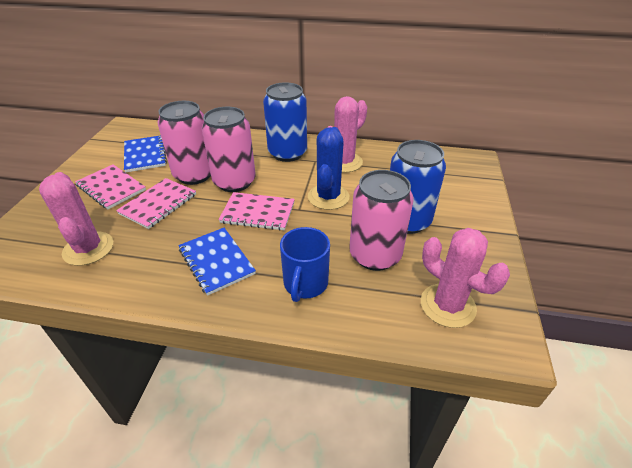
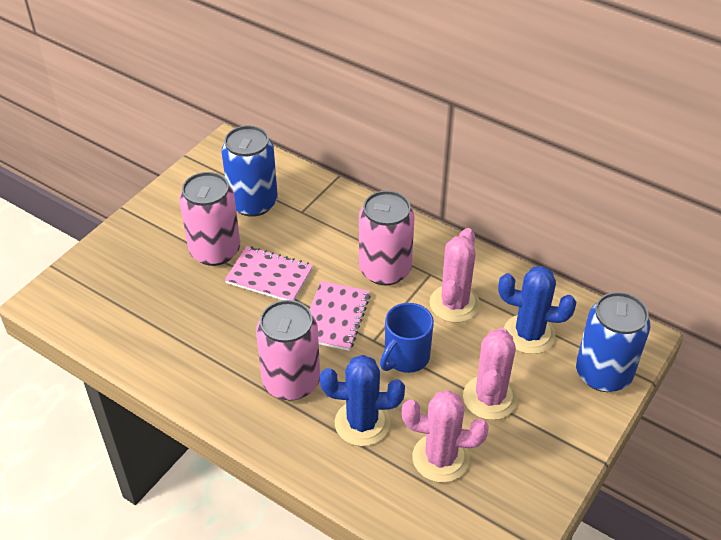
blue cactus: [308,127,349,210] = 1 -> [320,355,405,446] [498,266,576,354] = 2
blue notebook: [124,135,167,172] [179,228,256,296] = 2 -> none = 0
pink notebook: [75,164,146,209] [116,178,196,229] [219,192,295,231] = 3 -> [225,246,313,300] [310,281,371,351] = 2

